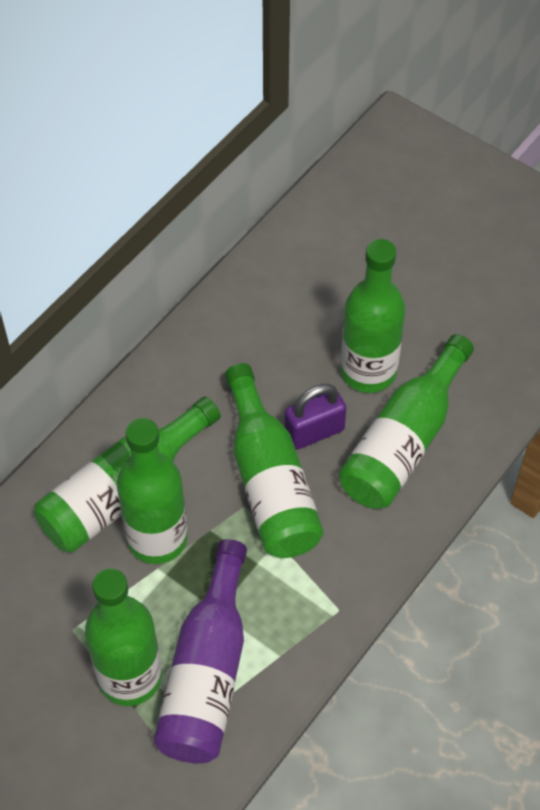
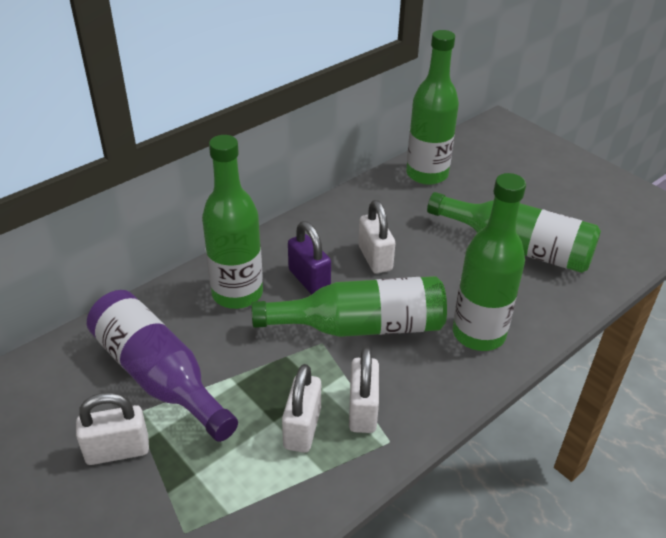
green bottle: [34,397,221,553] [85,568,162,706] [117,418,188,564] [225,363,324,558] [339,334,474,509] [340,239,405,393] = 6 -> [202,135,263,309] [251,276,447,337] [406,30,459,185] [427,192,601,273] [453,173,526,351] = 5
white padlock: none = 0 -> [76,392,149,465] [282,364,321,453] [349,346,379,433] [358,200,395,274] = 4

